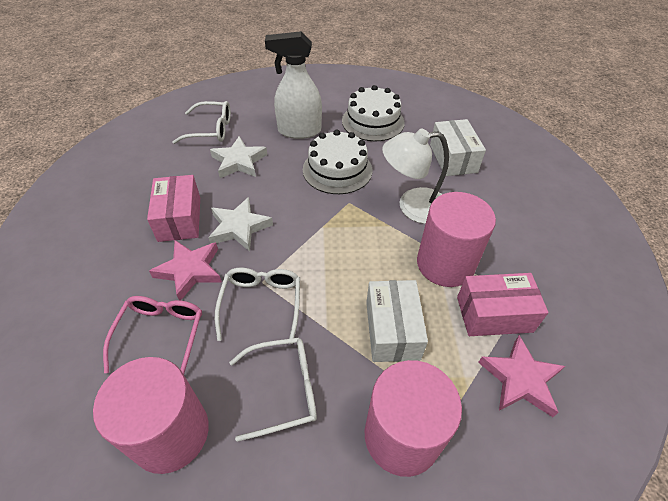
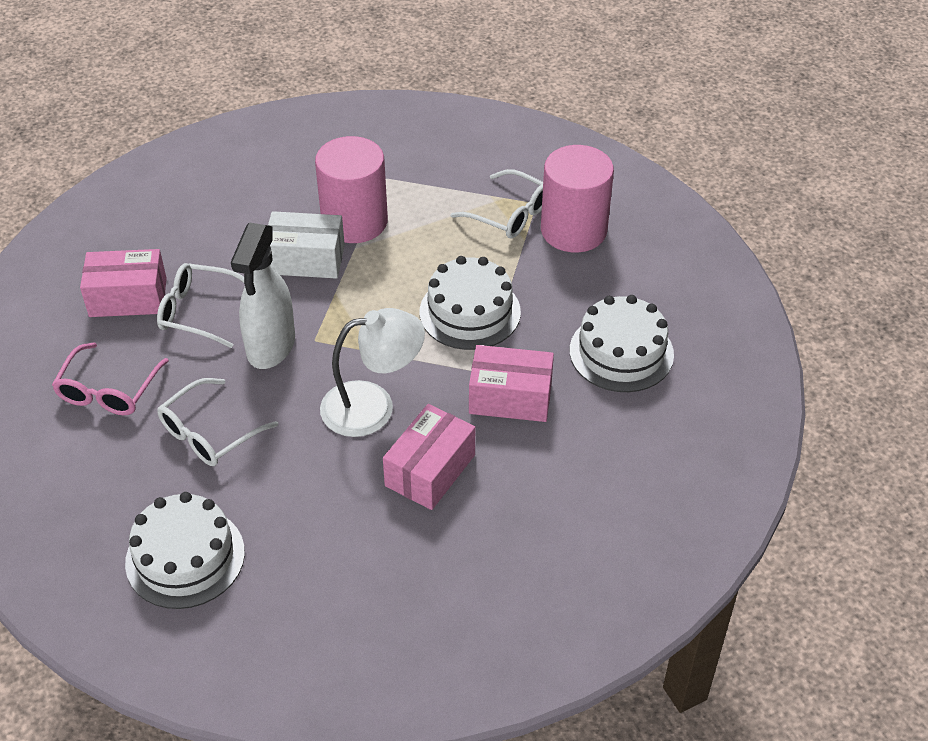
pink box: [147,175,200,242] [457,273,548,336] = 2 -> [80,249,167,317] [383,404,475,510] [469,345,554,422] = 3
pink cylinder: [93,357,209,474] [365,360,462,477] [417,192,496,287] = 3 -> [315,136,388,243] [541,145,614,252] = 2
pink star: [149,240,222,300] [478,335,565,417] = 2 -> none = 0
white box: [366,280,428,362] [430,119,486,176] = 2 -> [268,211,345,279] = 1
white cake: [303,130,372,194] [342,85,405,141] = 2 -> [125,492,245,609] [419,256,521,350] [570,295,674,392] = 3
white star: [208,197,273,251] [210,136,267,178] = 2 -> none = 0

